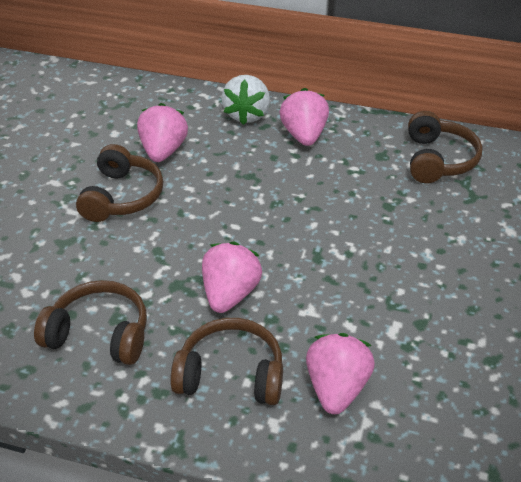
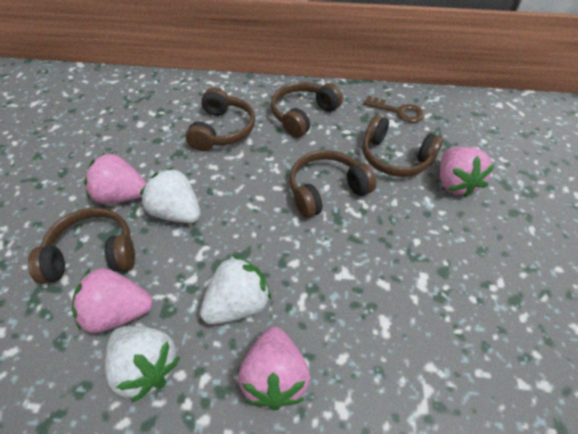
brown headphones: [34,280,147,365] [76,144,163,222] [170,318,283,405] [408,111,483,183] = 4 -> [28,208,135,284] [186,88,255,151] [271,82,343,138] [289,150,376,218] [362,115,443,177] = 5
brown key: none = 0 -> [363,96,425,123] = 1
white strawberry: [221,75,270,125] = 1 -> [105,326,180,403] [140,167,201,223] [200,255,271,325] = 3

